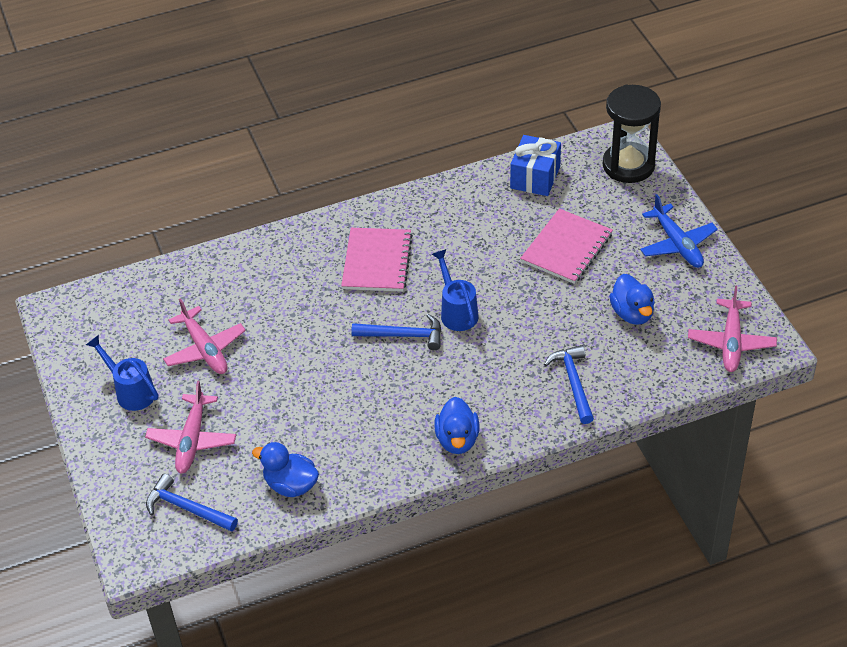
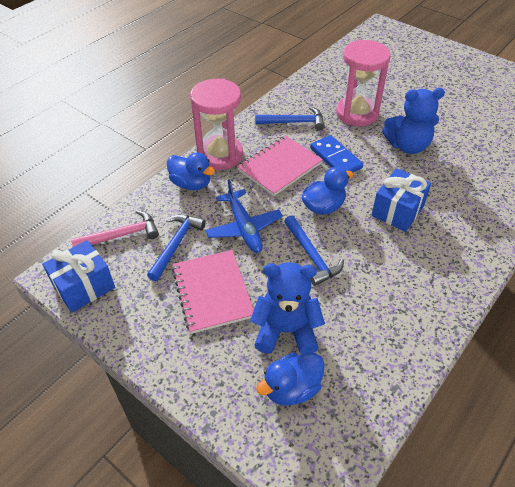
black hourglass: [603,85,661,183] = 1 -> none = 0
blue domino: none = 0 -> [310,135,363,172] = 1
blue gift: [510,135,561,196] = 1 -> [42,240,115,313] [371,168,431,232] = 2
blue teddy bear: none = 0 -> [250,262,325,354] [382,88,445,154] = 2
blue watering can: [86,335,158,411] [432,249,479,331] = 2 -> none = 0
pink hammer: none = 0 -> [71,210,159,247] = 1
pink hourglass: none = 0 -> [190,79,243,170] [336,40,391,126] = 2
pink plane: [145,381,236,474] [163,298,246,374] [688,286,777,372] = 3 -> none = 0

